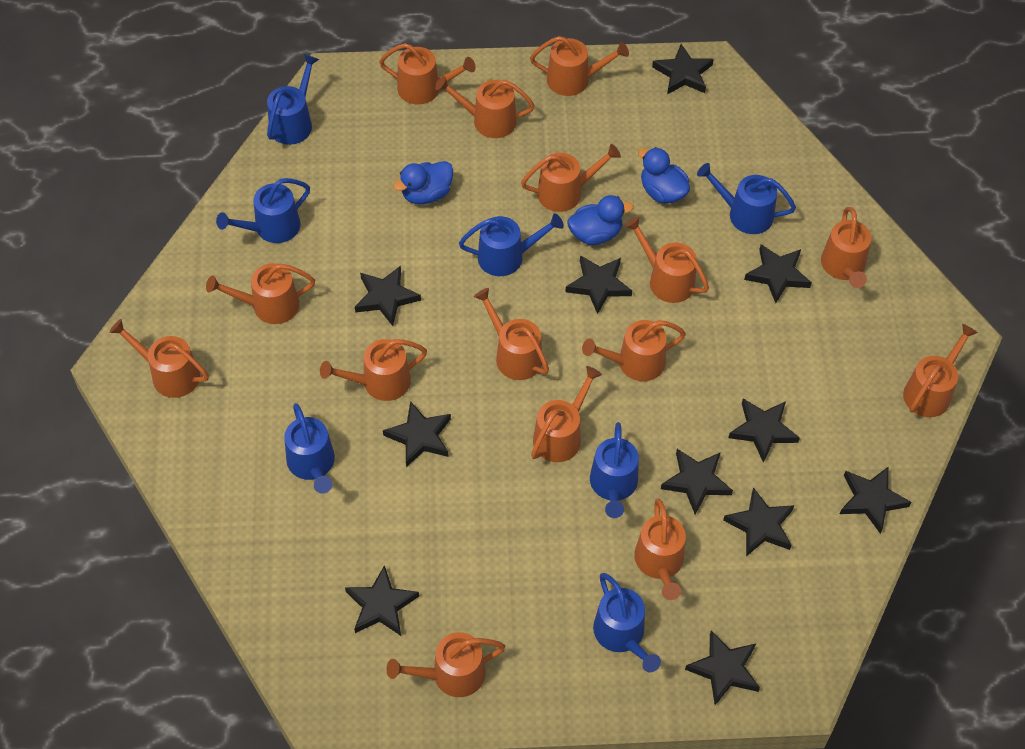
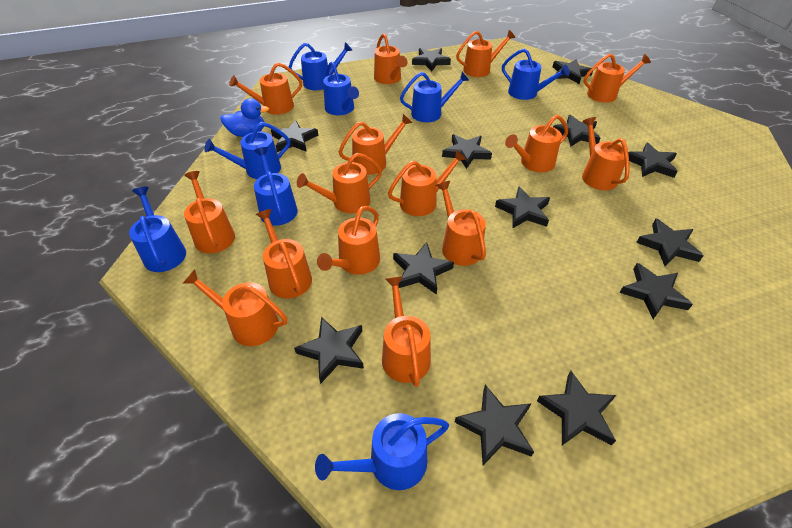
black star: [345,565,419,636] [355,265,421,326] [383,401,451,467] [565,255,632,314] [652,44,714,94] [661,449,733,515] [685,630,760,705] [723,487,795,556] [728,399,800,463] [744,245,812,303] [840,466,911,534] = 11 -> [271,120,318,152] [294,317,364,384] [393,242,454,295] [412,48,451,71] [442,134,492,169] [455,385,534,465] [495,186,550,228] [537,371,616,445] [553,59,593,84] [553,115,600,147] [619,263,693,319] [629,142,678,178] [636,219,704,266] = 13
blue duck: [393,161,453,204] [567,195,633,245] [638,147,690,203] = 3 -> [220,98,269,137] = 1
blue watering can: [216,178,310,243] [267,54,319,145] [284,403,335,494] [459,213,564,276] [590,422,639,518] [593,573,661,672] [697,163,796,234] = 7 -> [129,187,186,272] [204,122,290,179] [254,147,298,226] [289,42,353,90] [315,413,449,490] [323,61,359,115] [400,72,469,122] [502,49,570,100] = 8

